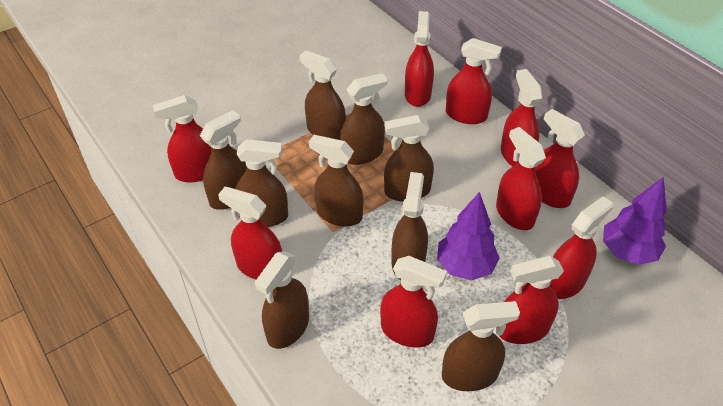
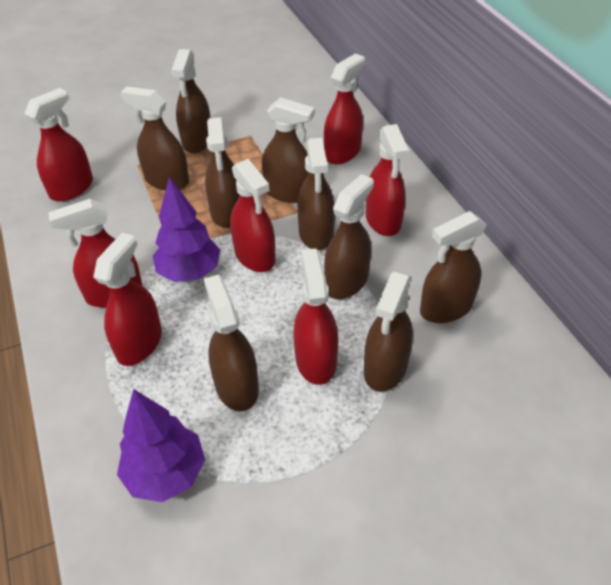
red spray bottle: [153,95,212,182] [218,187,282,279] [380,256,447,348] [405,11,434,107] [446,38,502,124] [496,127,546,230] [496,256,564,344] [501,69,543,166] [535,109,585,208] [549,196,613,299] = 10 -> [24,88,93,201] [48,199,142,308] [93,233,162,366] [230,159,276,272] [293,248,338,385] [324,54,365,165] [366,124,409,236] = 7

